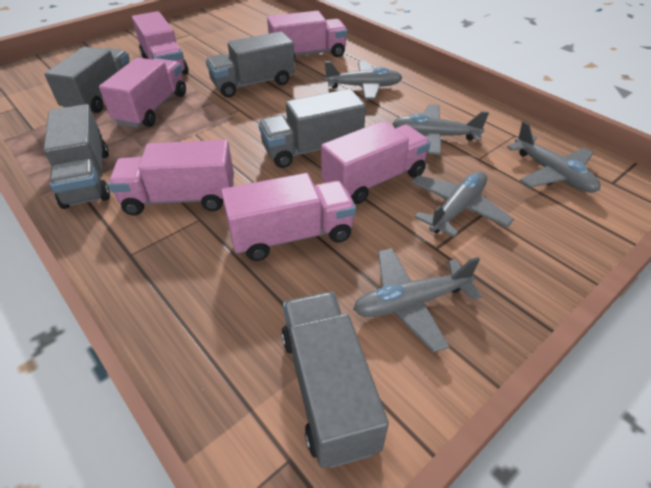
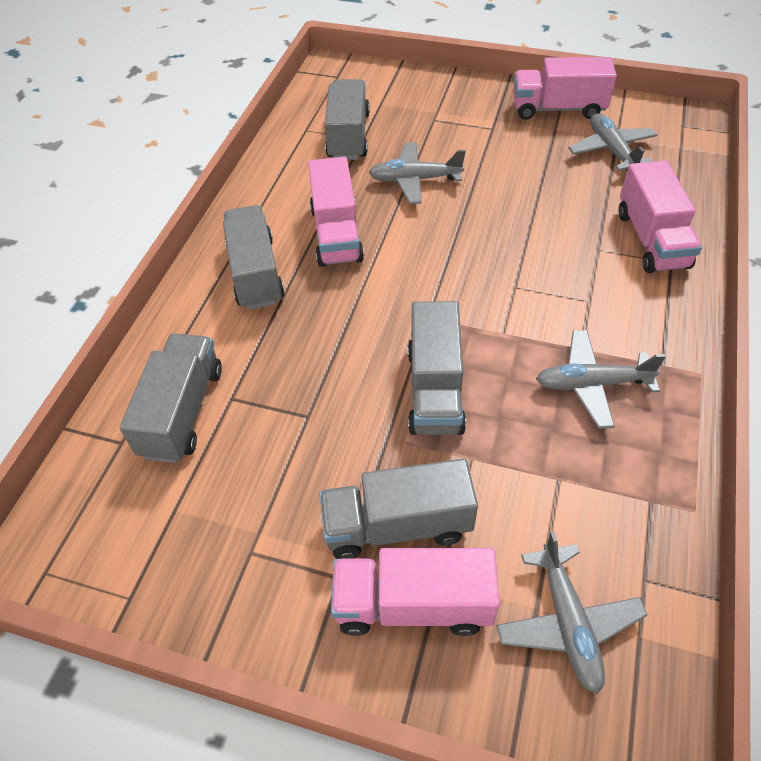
grey plane: [325,61,403,100] [353,248,482,352] [392,104,489,155] [411,171,514,237] [507,121,600,193] = 5 -> [368,142,466,204] [496,531,647,694] [536,330,666,429] [568,113,657,171] = 4
pink truck: [99,57,186,128] [108,140,234,215] [132,11,188,75] [221,173,356,261] [267,11,348,60] [321,121,431,204] = 6 -> [308,157,364,267] [331,548,500,636] [513,57,617,120] [619,160,702,273] = 4

